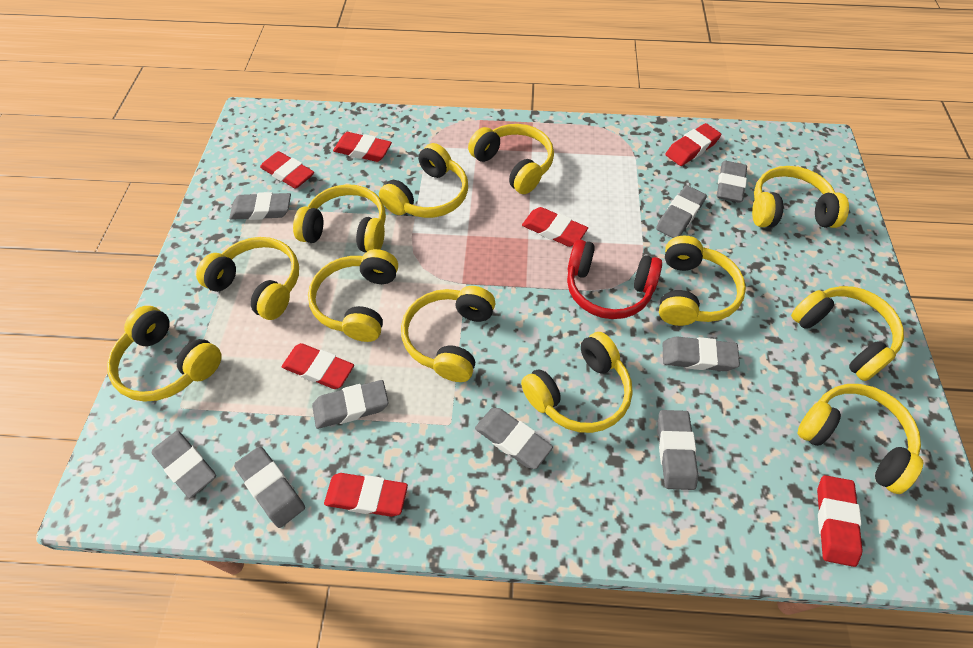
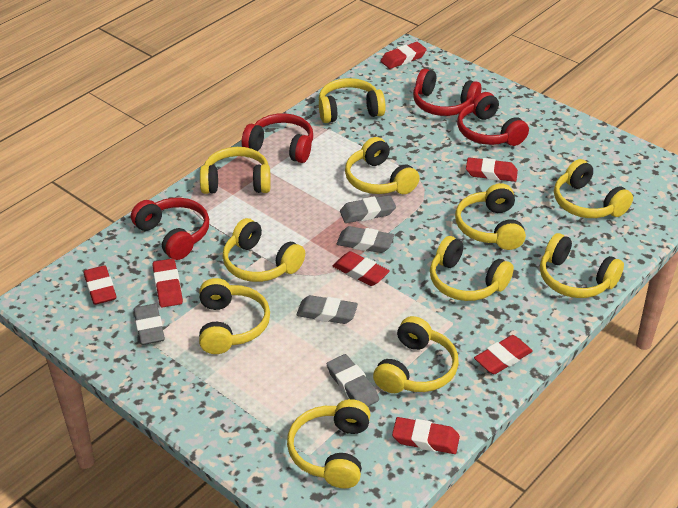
grey eraser: [152,431,216,498] [229,192,291,220] [234,446,305,528] [312,380,389,429] [475,408,553,469] [656,185,707,238] [658,410,698,490] [663,336,740,371] [717,161,747,203] = 9 -> [134,304,165,345] [296,295,358,324] [327,354,379,406] [337,226,394,253] [340,195,396,223] = 5
red headphones: [567,239,662,319] = 1 -> [131,198,209,260] [242,113,313,163] [413,69,481,116] [457,92,529,146] = 4
yellow headphones: [107,306,222,402] [196,237,299,320] [293,184,386,252] [308,249,398,342] [379,143,468,218] [401,286,496,382] [468,124,554,194] [521,332,633,433] [659,236,746,326] [752,166,849,228] [791,286,904,381] [797,384,924,494] = 12 -> [199,278,270,354] [200,147,271,194] [223,218,305,282] [287,399,371,489] [319,78,386,123] [345,137,420,194] [373,316,459,393] [430,236,514,301] [455,183,526,250] [540,233,624,298] [554,159,633,218] = 11

